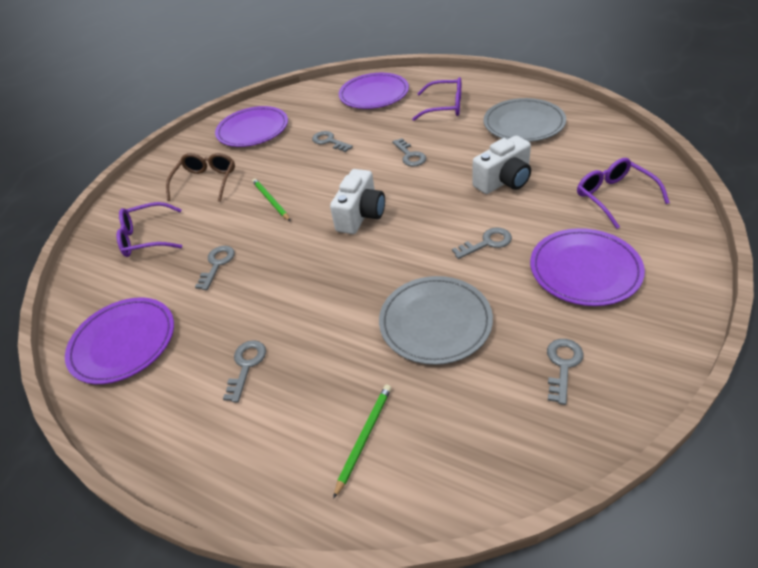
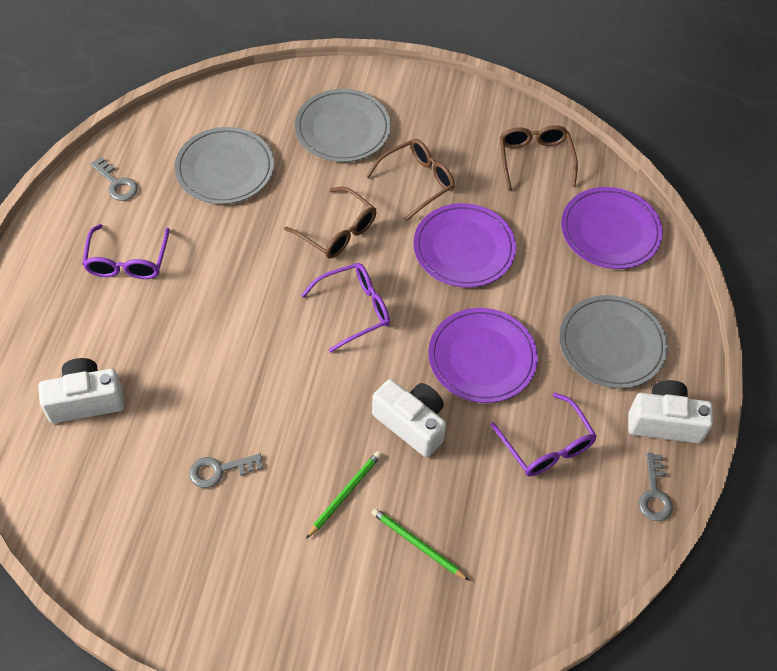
brown glasses: [166,153,235,202] = 1 -> [284,187,376,259] [366,139,455,221] [500,125,578,191] = 3
grey key: [195,246,235,290] [223,340,266,402] [312,131,353,152] [392,138,426,166] [452,227,512,259] [547,339,584,405] = 6 -> [90,157,138,201] [189,454,263,488] [639,453,673,521] = 3
grey plate: [379,276,493,365] [483,98,566,142] = 2 -> [174,127,274,204] [295,89,391,162] [559,295,668,389] = 3
purple plate: [65,297,174,384] [215,106,288,147] [339,73,409,109] [530,228,645,306] = 4 -> [413,203,516,288] [428,308,538,403] [561,187,663,269] = 3
white camera: [330,169,385,234] [472,136,531,194] = 2 -> [39,358,125,423] [372,379,446,457] [628,380,713,443] = 3

